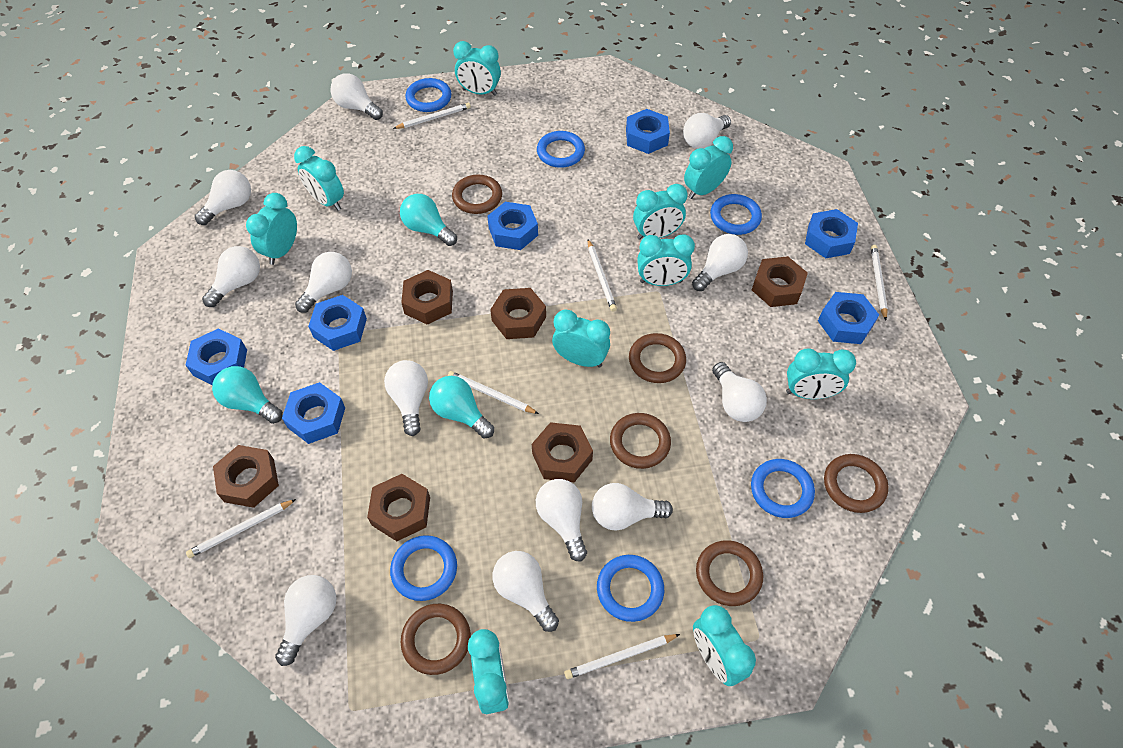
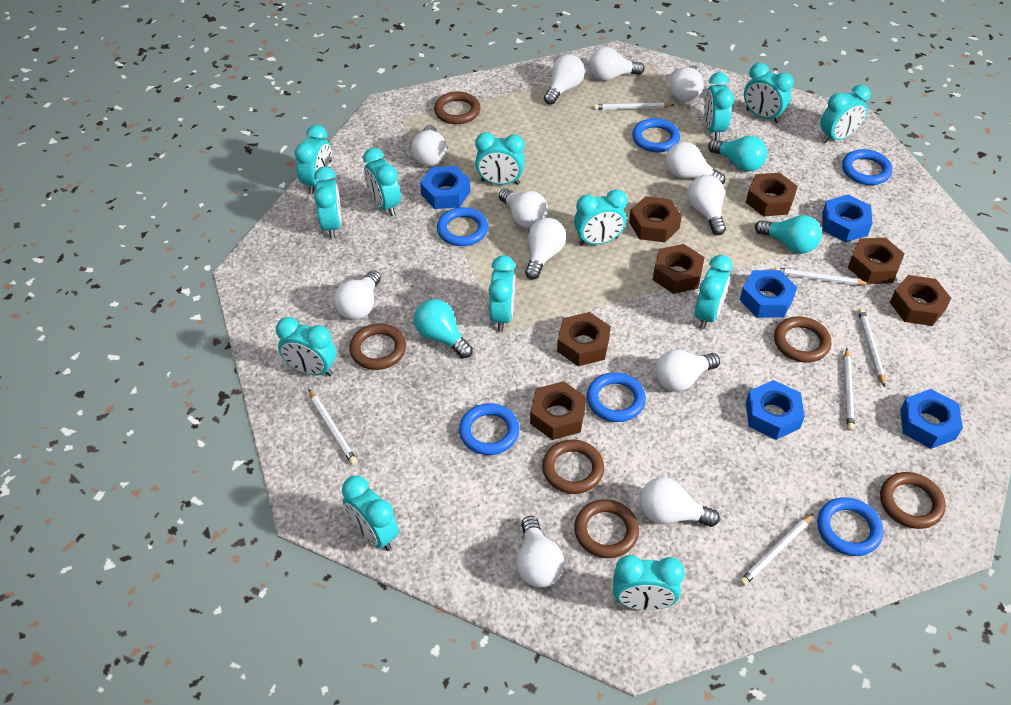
blue nut: [186,328,247,385] [282,382,345,444] [308,295,367,351] [487,202,538,250] [626,109,670,154] [805,209,858,258] [818,292,879,344] = 7 -> [420,166,470,209] [740,270,797,318] [746,380,805,440] [822,195,872,242] [900,389,963,449] = 5
brown nut: [213,445,279,508] [367,474,430,541] [401,270,453,325] [490,288,546,339] [532,422,593,482] [752,256,808,307] = 6 -> [530,381,586,440] [557,312,611,366] [629,196,682,242] [653,244,705,294] [746,172,798,217] [848,238,905,284] [890,275,951,326] = 7
turquoise clock: [246,193,297,265] [294,146,344,211] [453,41,501,96] [468,629,509,714] [552,309,610,367] [633,184,688,240] [637,234,695,286] [684,136,733,199] [693,605,756,686] [786,348,856,399] = 10 -> [276,317,336,376] [295,125,332,194] [314,167,342,238] [342,476,399,551] [363,148,401,216] [475,132,525,185] [489,255,515,331] [574,189,627,245] [613,555,685,610] [695,255,733,329] [704,72,734,140] [744,63,794,123] [820,85,871,143] = 13

